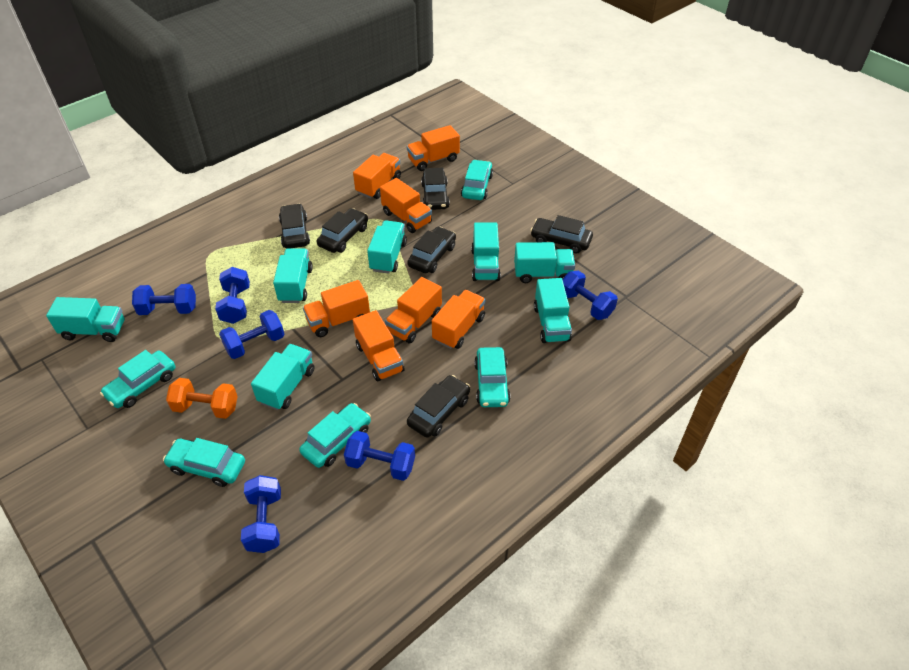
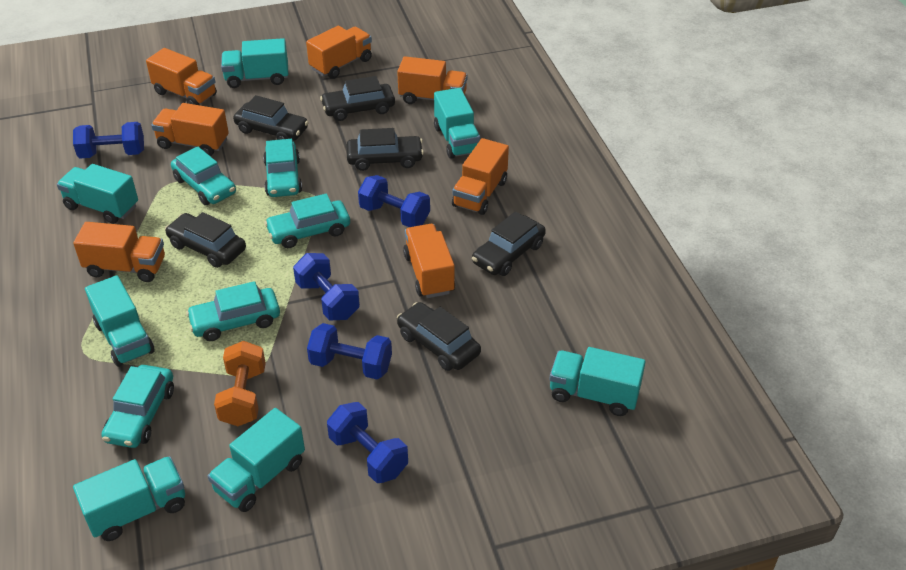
blue dumbbell: [132,284,196,315] [215,267,250,324] [219,310,285,359] [241,475,281,553] [344,431,415,481] [563,270,618,320] = 6 -> [73,122,144,159] [293,253,360,320] [307,323,392,379] [327,402,408,483] [358,175,430,227] = 5

